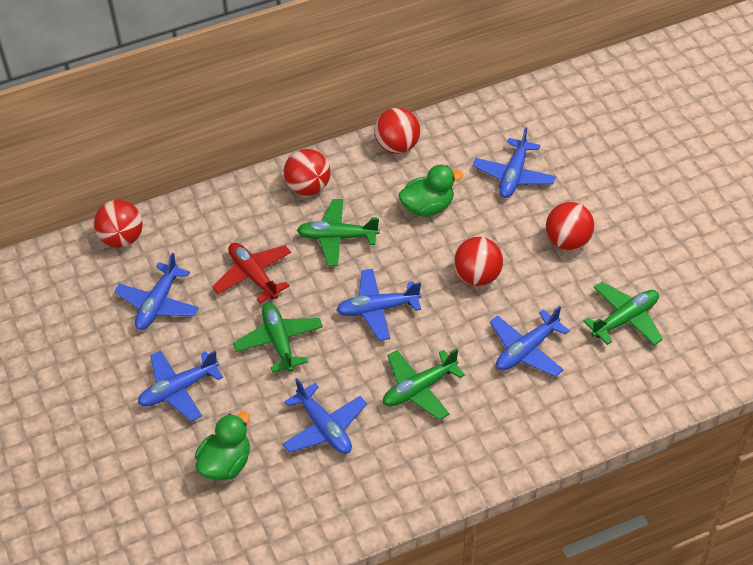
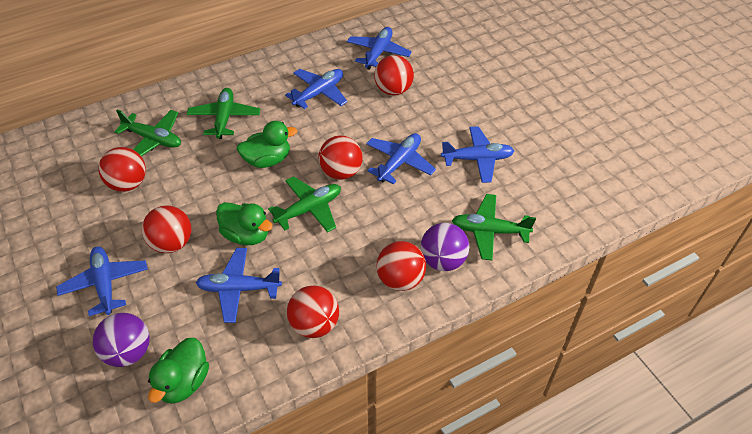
green duck: [195,412,250,481] [398,165,463,217] = 2 -> [148,338,209,404] [216,202,273,245] [237,121,297,168] = 3
purple ball: none = 0 -> [93,313,150,367] [420,223,469,271] = 2
red ball: [94,200,143,248] [284,149,331,196] [374,108,420,154] [454,237,503,286] [546,202,595,251] = 5 -> [98,147,146,192] [142,205,191,253] [287,285,339,338] [318,136,363,180] [374,55,414,96] [376,241,426,291] = 6
red plane: [212,242,291,303] = 1 -> none = 0

